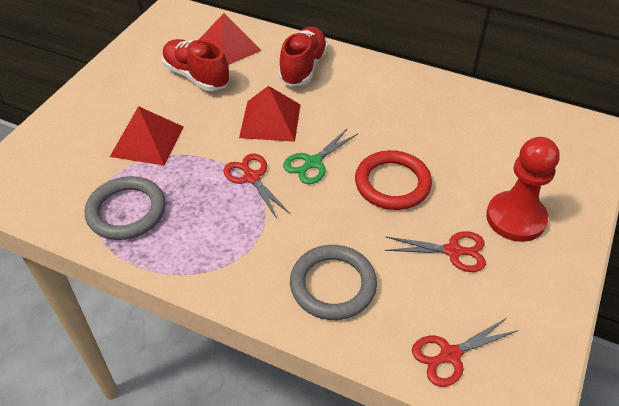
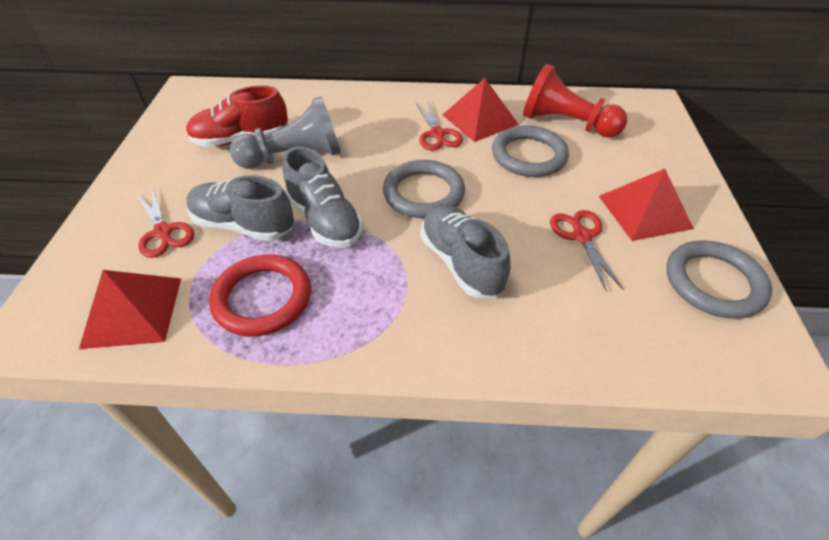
green scissors: [283,128,358,184] = 1 -> none = 0
grey pawn: none = 0 -> [230,96,341,169] = 1
grey ring: [85,176,166,240] [290,245,377,320] = 2 -> [383,160,465,218] [492,126,569,177] [666,240,772,319] = 3
grey shoe: none = 0 -> [186,175,294,241] [282,146,363,248] [421,204,510,298] = 3
red shoe: [162,39,230,91] [278,27,328,87] = 2 -> [186,85,288,147] = 1

